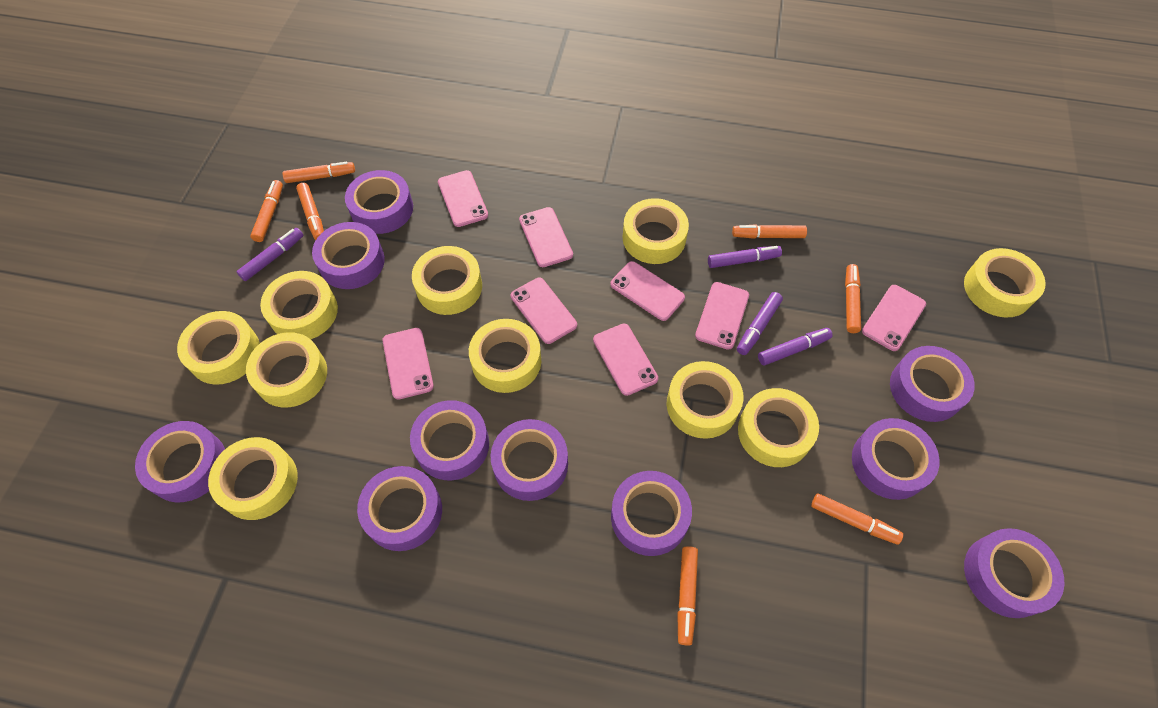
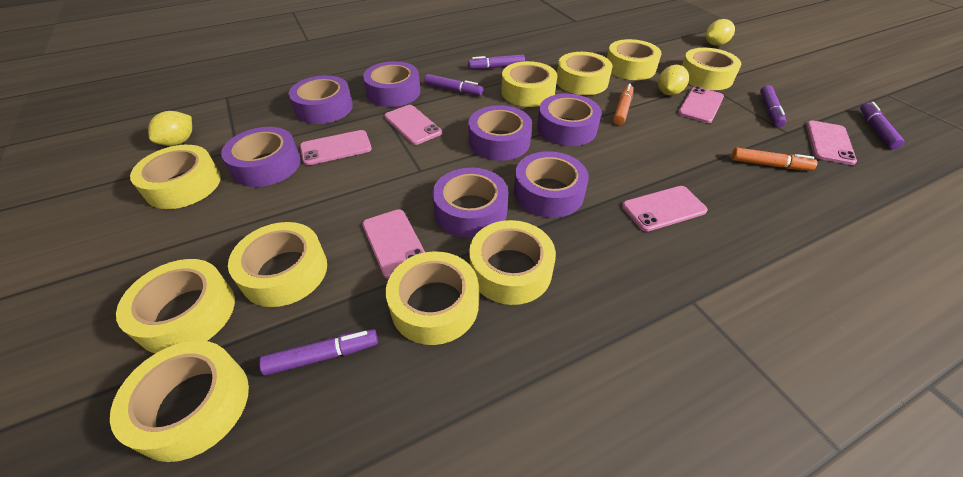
orange marker: [250,180,283,242] [283,162,355,183] [296,183,324,240] [677,546,698,646] [732,224,807,239] [811,493,903,545] [845,264,861,333] = 7 -> [613,84,633,125] [731,147,818,171] = 2
pink phone: [383,328,434,399] [438,170,488,227] [511,278,577,344] [519,207,573,267] [593,324,658,396] [610,261,685,321] [695,282,749,350] [862,285,926,351] = 8 -> [300,130,372,165] [362,209,425,279] [384,105,442,145] [622,186,708,232] [678,86,724,123] [806,120,857,165] = 6
purple marker: [237,228,303,281] [708,246,782,268] [737,292,783,355] [758,328,833,365] = 4 -> [259,329,378,376] [424,74,483,96] [468,54,525,69] [760,85,786,127] [860,102,904,149] = 5
purple tape: [135,421,225,502] [312,222,385,289] [345,170,413,234] [357,466,442,551] [410,400,489,480] [491,419,568,501] [611,471,692,556] [852,418,940,500] [890,346,975,422] [964,528,1064,618] = 10 -> [221,127,301,187] [288,75,353,124] [363,61,421,107] [433,168,508,238] [468,105,532,161] [514,151,589,218] [537,94,601,146] = 7
yellow lemon: none = 0 -> [148,111,192,146] [658,65,689,95] [705,19,735,46] = 3

